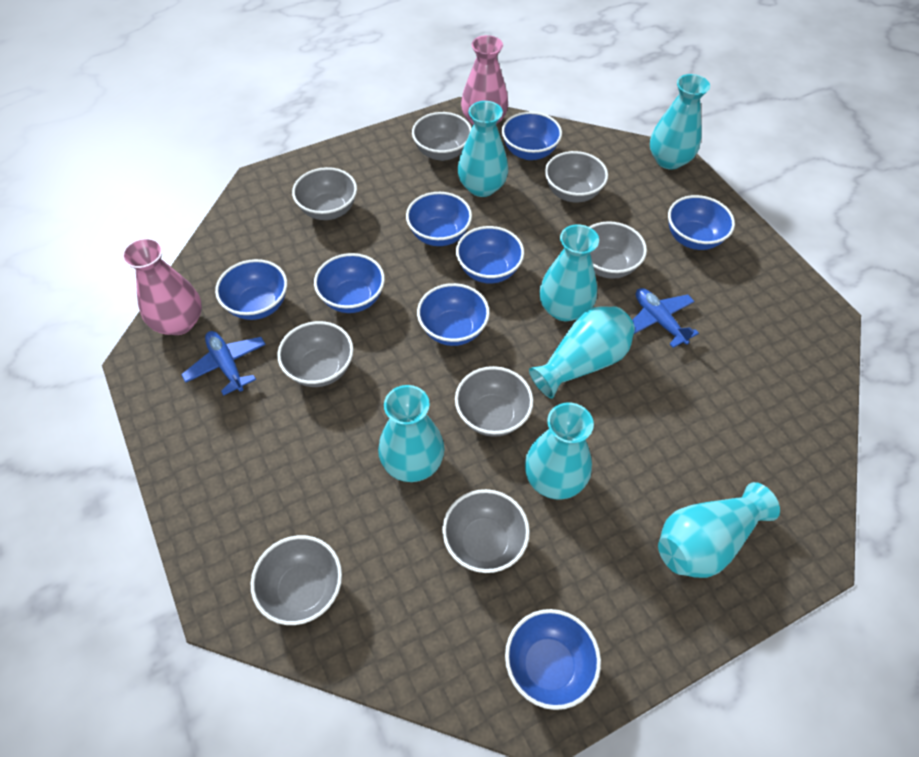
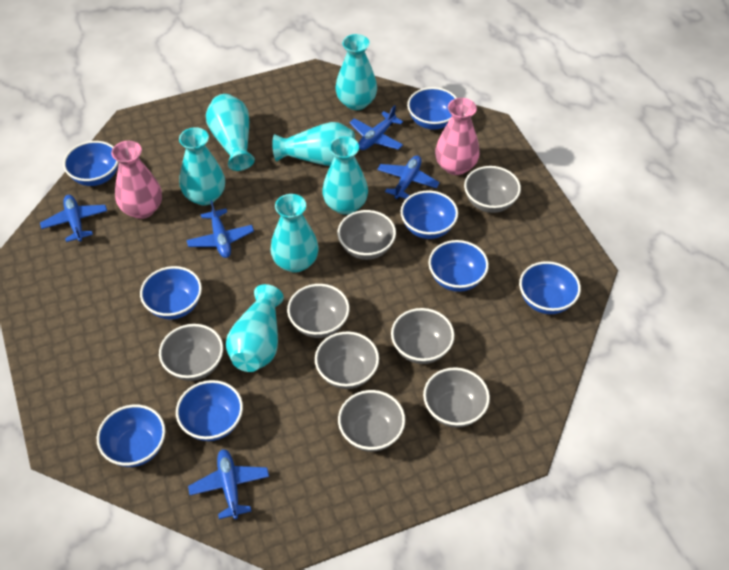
blue plane: [181,331,266,396] [632,288,699,348] = 2 -> [40,195,107,242] [187,200,254,258] [188,449,269,519] [350,105,403,150] [377,155,440,200] = 5

